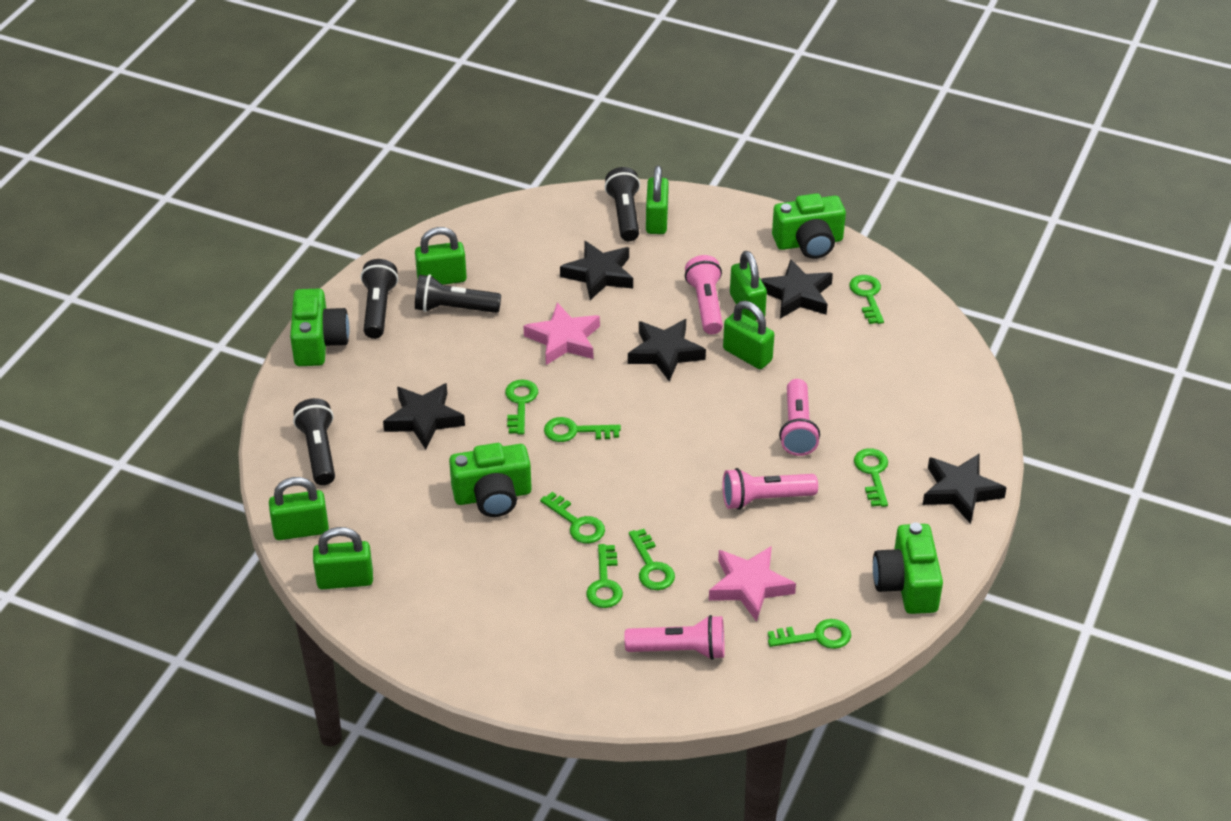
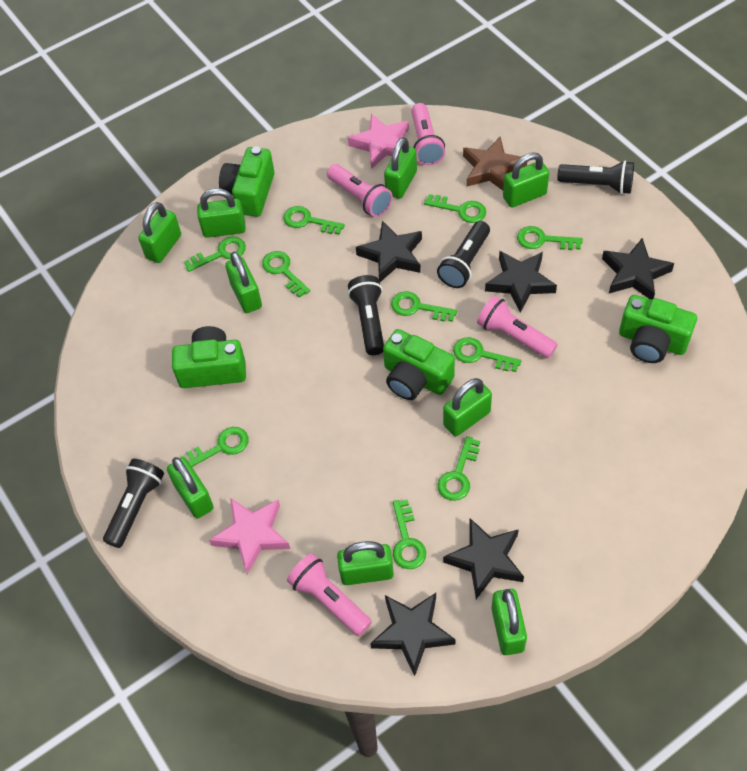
brown star: none = 0 -> [463,137,527,190] = 1
green key: [505,379,538,435] [540,492,605,544] [544,417,621,442] [586,544,623,608] [629,529,675,590] [768,619,851,649] [849,275,884,324] [854,448,888,507] = 8 -> [180,427,249,467] [184,236,246,272] [262,251,310,298] [283,206,345,234] [391,291,457,322] [393,499,426,569] [424,194,486,223] [438,436,480,501] [453,337,521,372] [517,226,583,250] = 10
green padlock: [269,477,329,540] [313,527,373,589] [415,227,467,285] [646,165,669,234] [723,301,774,369] [730,251,767,321] = 6 -> [138,202,181,263] [167,457,214,518] [197,188,246,238] [225,252,262,313] [337,541,394,585] [384,137,417,199] [443,378,492,436] [491,589,527,655] [503,152,549,208] = 9

